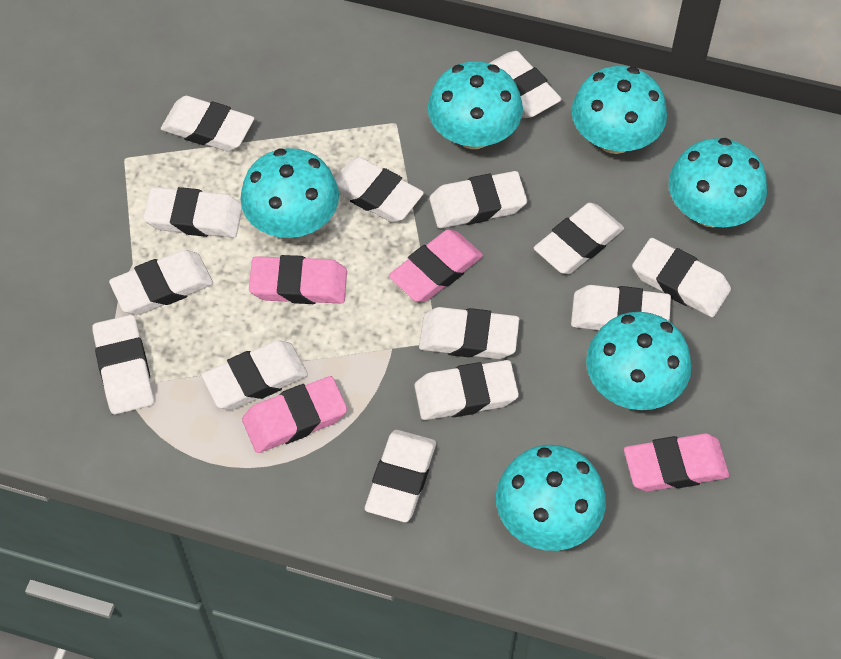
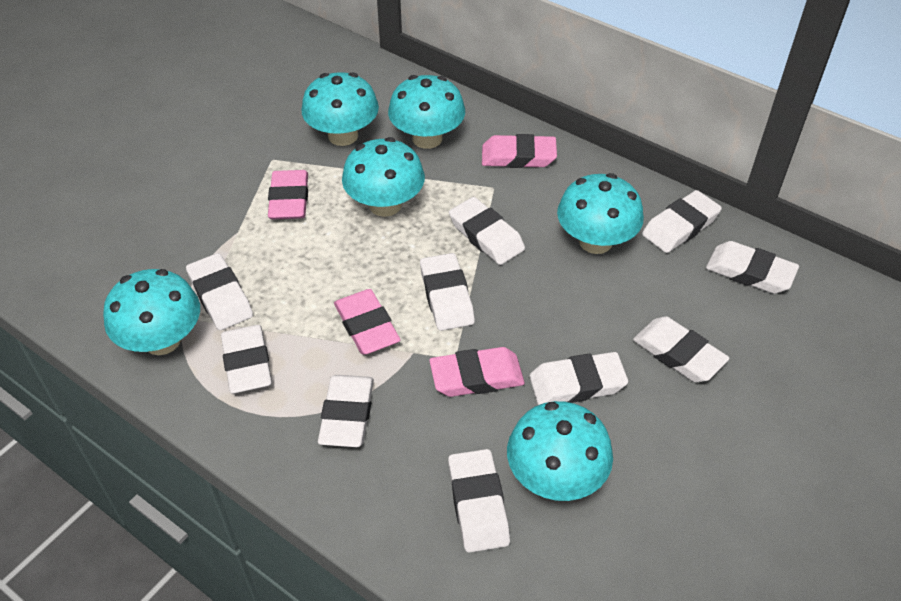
white eraser: [92,315,154,415] [109,250,213,315] [143,187,242,238] [161,96,254,152] [201,340,308,410] [335,157,424,223] [365,430,436,522] [414,360,519,420] [419,307,519,359] [429,171,527,228] [489,51,562,118] [534,203,624,274] [571,285,671,330] [632,238,731,317] = 14 -> [186,253,253,330] [221,325,272,394] [318,375,374,447] [420,253,475,331] [448,449,510,553] [449,197,525,265] [529,352,628,405] [633,316,730,382] [642,190,722,253] [706,241,799,294] = 10

